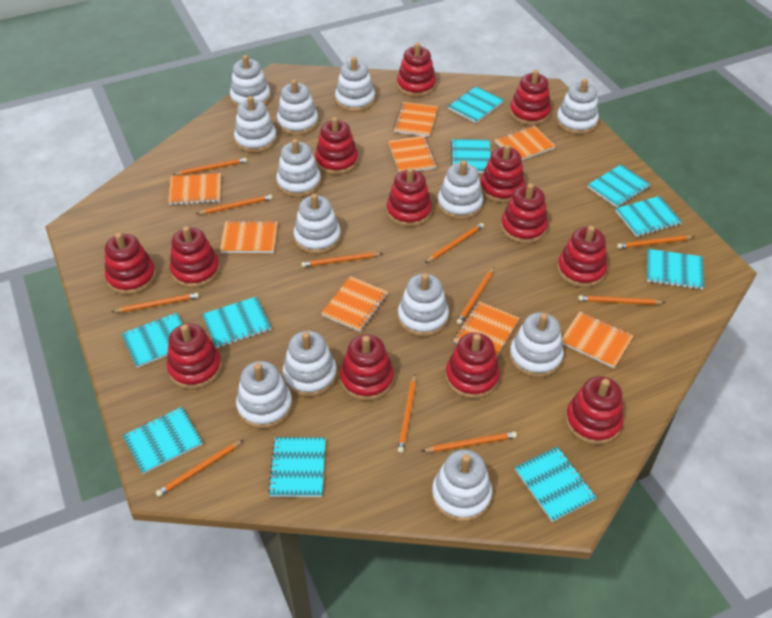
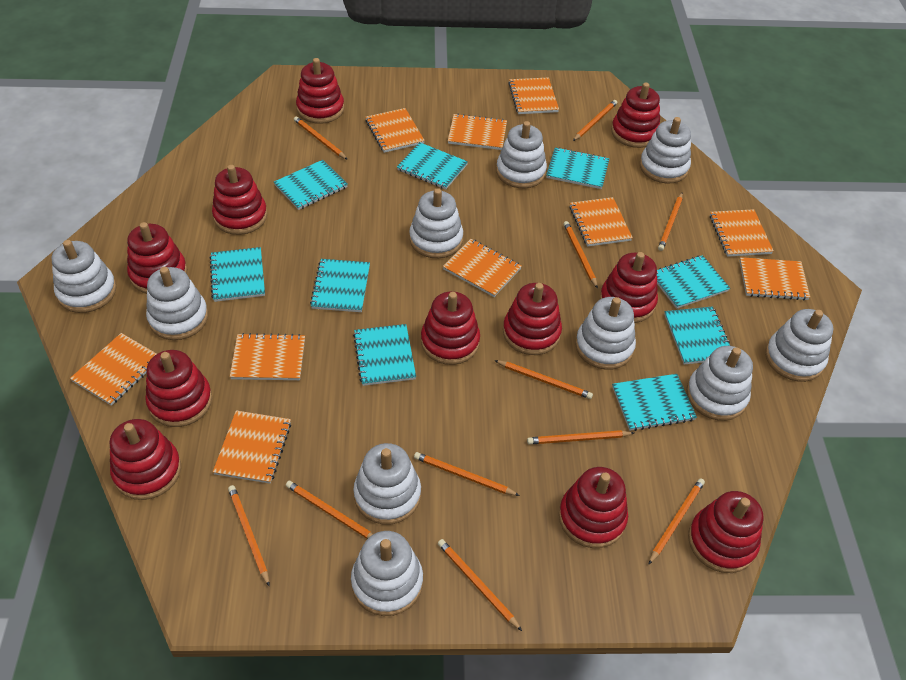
orange notebook: [168,173,221,205] [220,220,278,253] [321,276,388,332] [389,136,437,172] [393,102,438,137] [454,302,520,357] [495,126,555,160] [562,312,634,368] = 8 -> [70,333,157,406] [213,410,291,484] [230,333,305,380] [366,108,425,153] [443,239,522,297] [448,114,507,150] [508,77,559,114] [569,197,633,247] [710,209,774,257] [739,257,810,300] = 10
red stacking toy: [105,233,156,295] [166,323,222,389] [170,226,220,288] [315,117,358,175] [340,334,394,401] [387,167,432,227] [397,42,436,97] [445,333,500,399] [480,144,525,203] [501,183,548,244] [510,70,551,125] [557,226,607,288] [565,376,624,445] = 13 -> [110,419,181,500] [127,222,187,294] [145,350,212,427] [212,165,267,235] [296,58,344,124] [421,291,480,365] [503,283,562,355] [559,467,628,548] [600,252,658,323] [611,82,660,148] [688,491,764,573] = 11
turquoise notebook: [121,313,183,368] [122,407,203,474] [202,296,272,348] [268,437,326,497] [448,86,504,123] [451,139,491,173] [515,446,597,522] [588,164,651,207] [615,196,682,237] [647,249,705,290] = 10 -> [210,247,265,302] [274,160,348,210] [310,259,370,312] [353,324,416,386] [397,142,468,189] [546,147,610,189] [612,374,697,431] [657,255,730,309] [664,306,730,365] = 9
white stacking toy: [230,55,271,108] [234,96,277,153] [236,361,292,429] [276,139,321,197] [277,79,318,135] [283,331,337,397] [294,193,341,254] [335,57,375,112] [398,273,449,337] [432,450,492,522] [438,160,483,220] [509,312,564,378] [556,79,599,135] = 13 -> [52,240,116,313] [146,267,208,340] [351,531,423,616] [353,443,421,524] [409,188,463,258] [496,121,547,188] [575,297,636,370] [640,117,691,184] [686,346,753,421] [765,309,834,382] = 10

